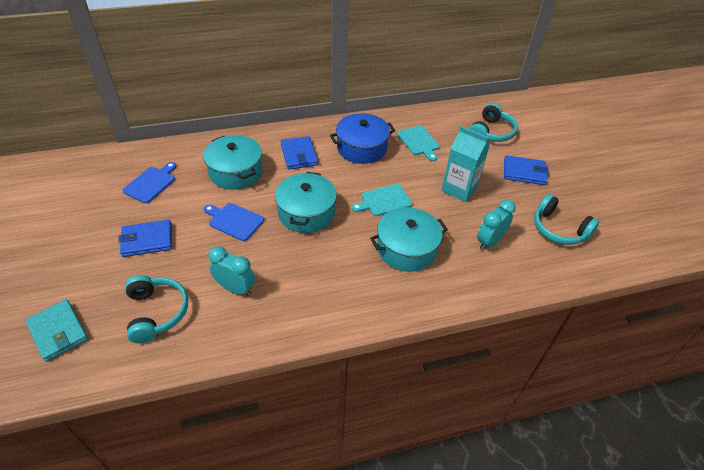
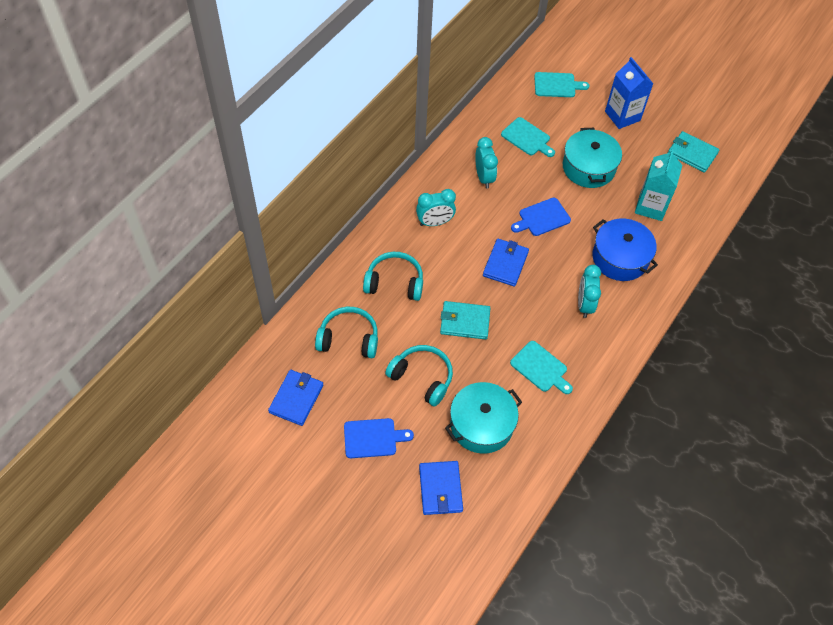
blue carton: none = 0 -> [605,57,653,129] = 1
turquoise clock: [209,246,255,296] [477,200,516,250] = 2 -> [416,189,456,226] [475,137,498,189] [578,265,601,318] = 3
turquoise cutting board: [352,184,412,216] [397,126,439,161] = 2 -> [501,117,555,157] [510,341,573,394] [534,72,590,97] = 3
turquoise pot: [203,135,263,190] [275,172,337,233] [370,207,448,272] = 3 -> [445,382,522,454] [563,128,622,188] = 2
turquoise wallet: [25,299,88,362] = 1 -> [440,301,490,339] [668,131,719,173] = 2

